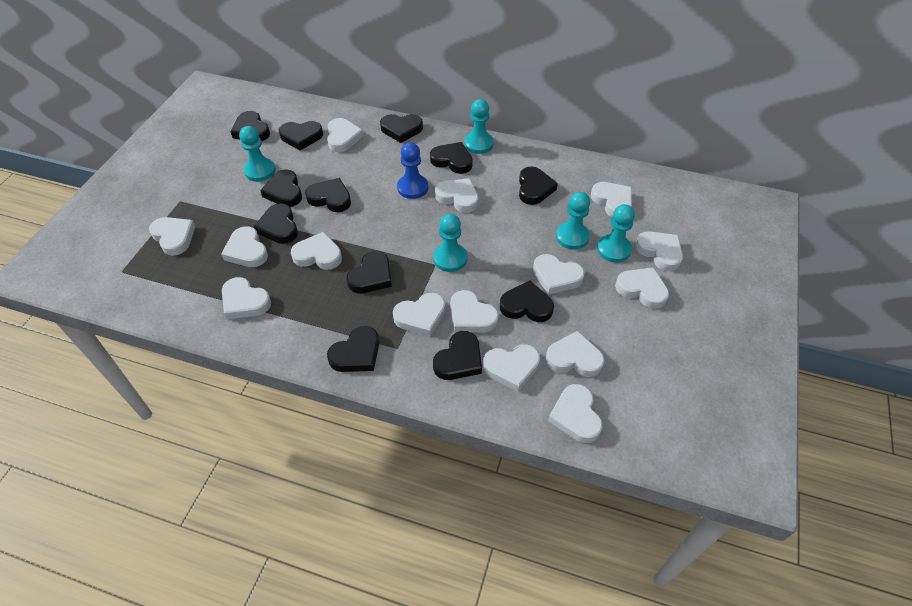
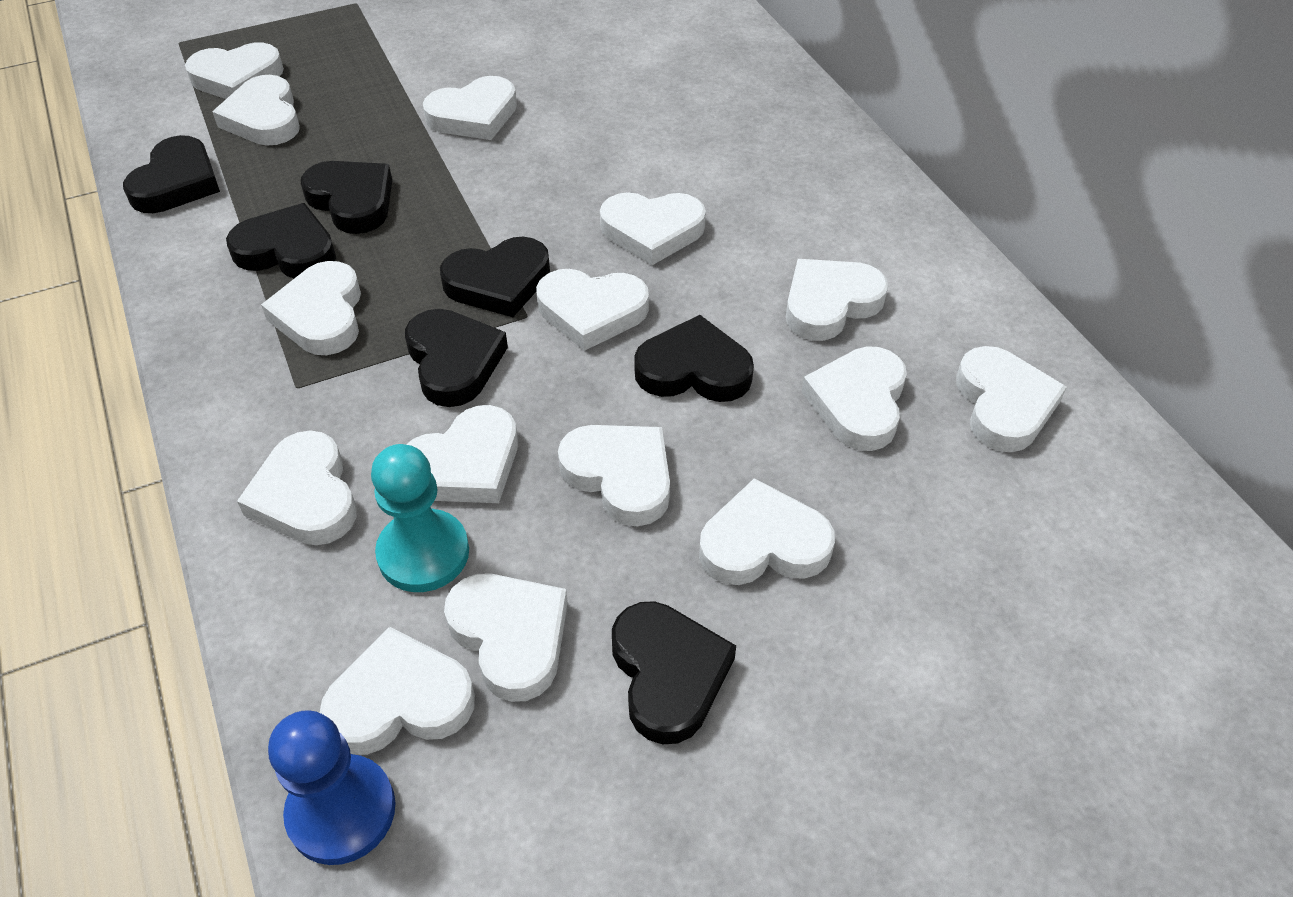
black heart: [231,111,270,141] [254,203,298,244] [260,169,302,207] [279,121,323,151] [305,178,351,212] [327,326,379,372] [347,251,392,294] [380,114,423,143] [430,142,473,174] [433,331,482,380] [500,281,554,322] [519,167,558,205] = 12 -> [123,135,220,213] [226,203,336,278] [301,161,392,234] [405,309,508,407] [440,237,550,317] [612,601,736,744] [634,315,754,402] = 7
turquoise pawn: [239,126,276,182] [433,214,468,272] [464,99,494,154] [556,192,590,250] [597,204,635,263] = 5 -> [371,444,469,592] = 1

